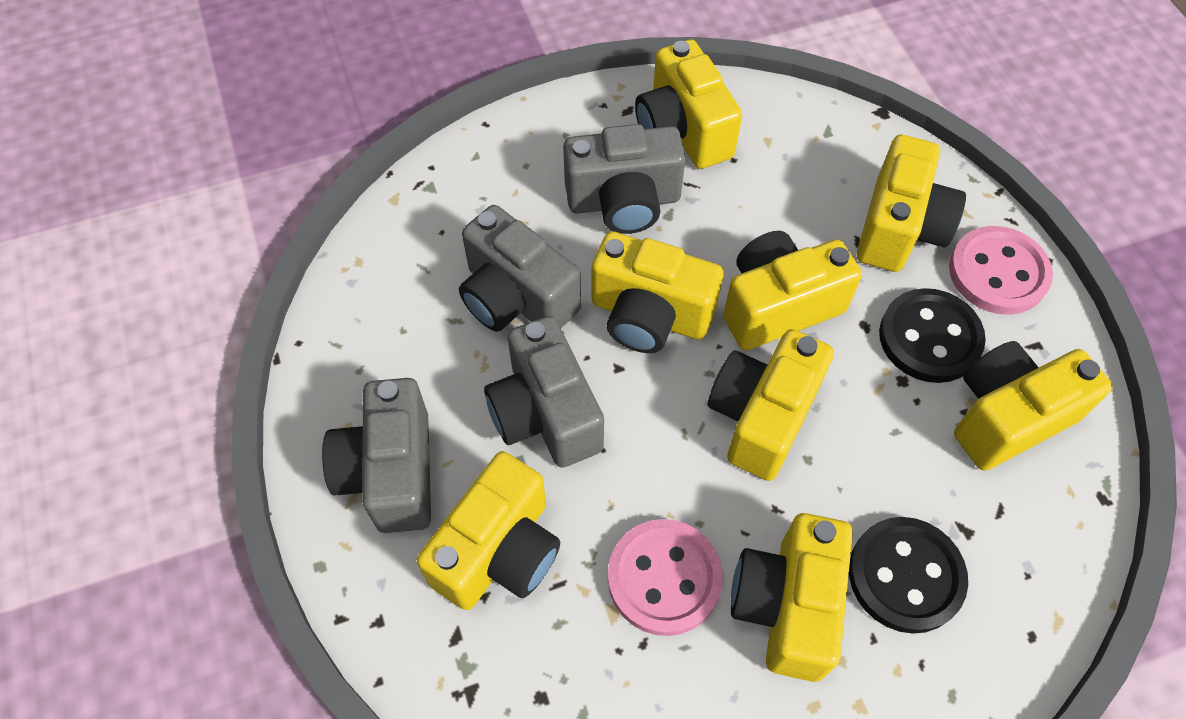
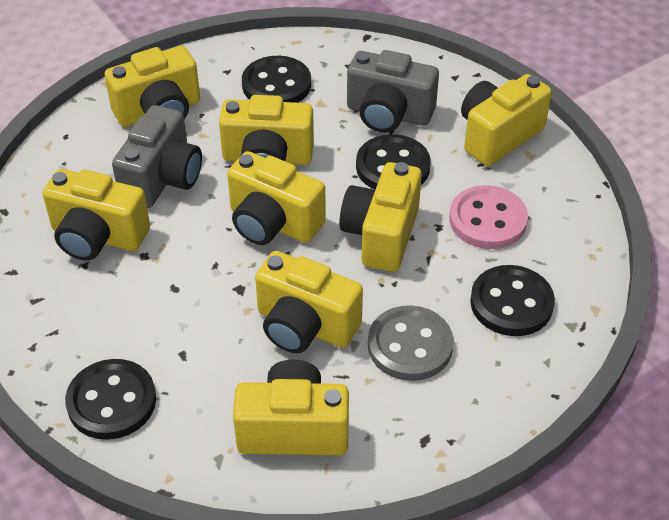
black button: [849,517,968,634] [879,288,986,383] = 2 -> [65,359,156,440] [242,56,311,103] [356,134,431,190] [470,265,555,336] = 4
grey button: none = 0 -> [368,305,454,381] = 1
grey camera: [322,378,431,533] [459,205,581,332] [484,316,604,468] [563,124,686,234] = 4 -> [112,105,202,208] [347,50,439,133] = 2
pink button: [608,519,723,636] [949,226,1053,315] = 2 -> [449,185,528,249] = 1

